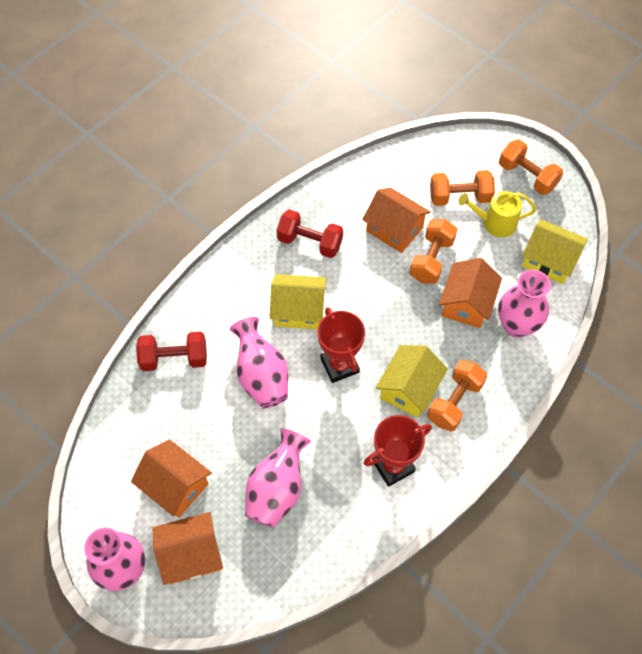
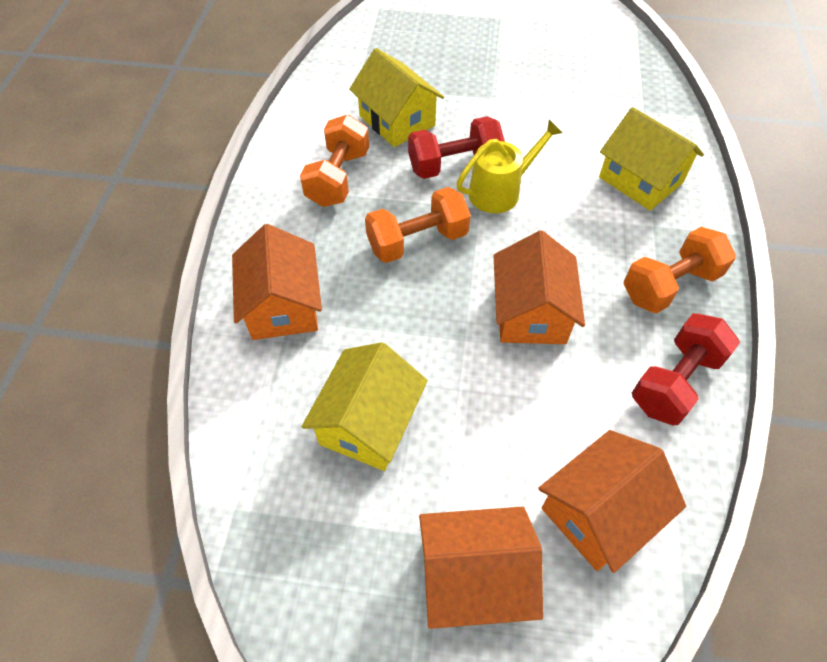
orange dumbbell: [410,219,458,284] [427,360,487,431] [430,170,495,206] [499,139,563,195] = 4 -> [300,114,369,207] [365,187,471,263] [623,227,736,314] = 3
pink vase: [84,527,145,591] [229,317,288,408] [245,428,311,528] [498,270,551,338] = 4 -> none = 0
red trophy: [317,307,365,383] [364,415,432,487] = 2 -> none = 0

